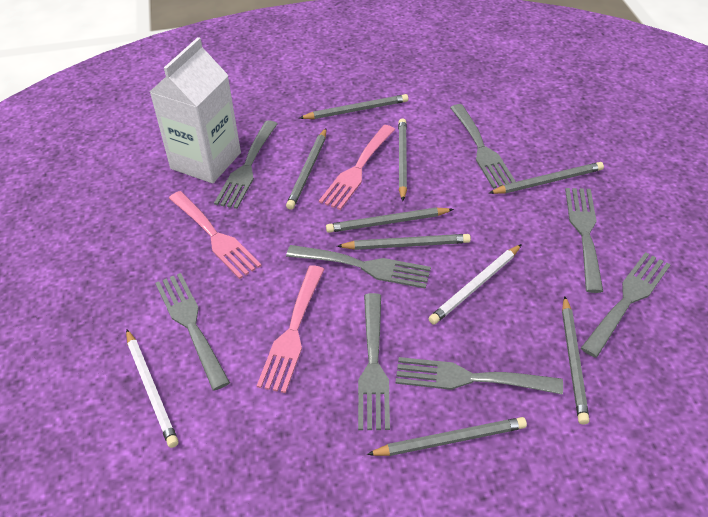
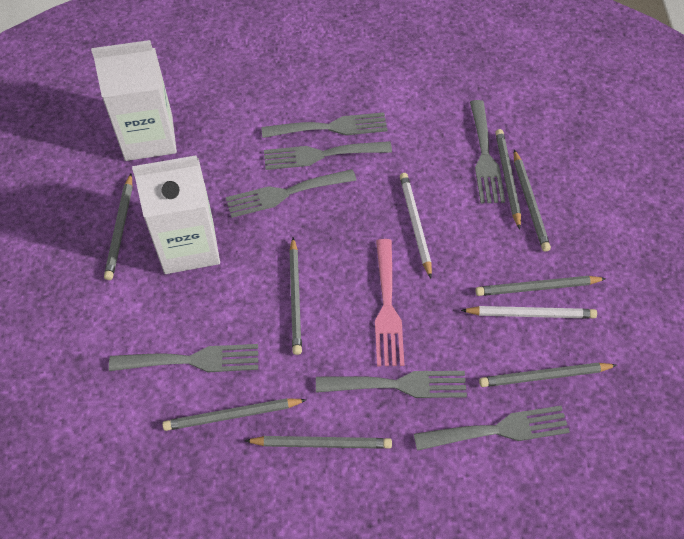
grey fork: [155,273,230,391] [214,120,278,209] [286,245,431,289] [358,293,390,430] [396,357,563,395] [450,104,516,189] [565,188,603,293] [581,252,671,358] = 8 -> [109,344,258,372] [226,169,357,218] [261,112,388,138] [264,141,392,170] [316,371,467,398] [414,406,570,451] [470,100,505,203] = 7
pink fork: [169,191,262,279] [257,265,325,393] [319,125,395,210] = 3 -> [375,239,404,366] = 1
white carton: [150,37,241,183] = 1 -> [91,40,177,161] [132,156,220,274] = 2

